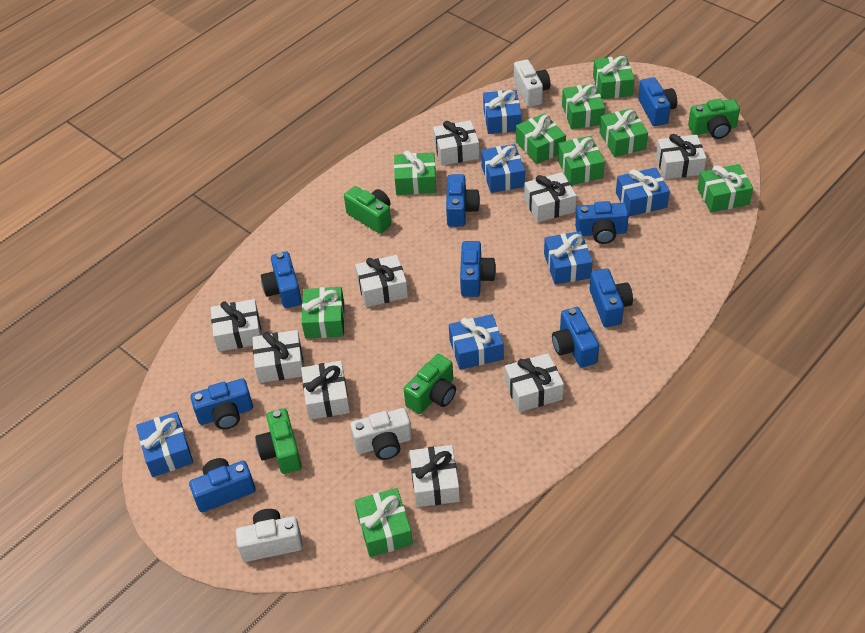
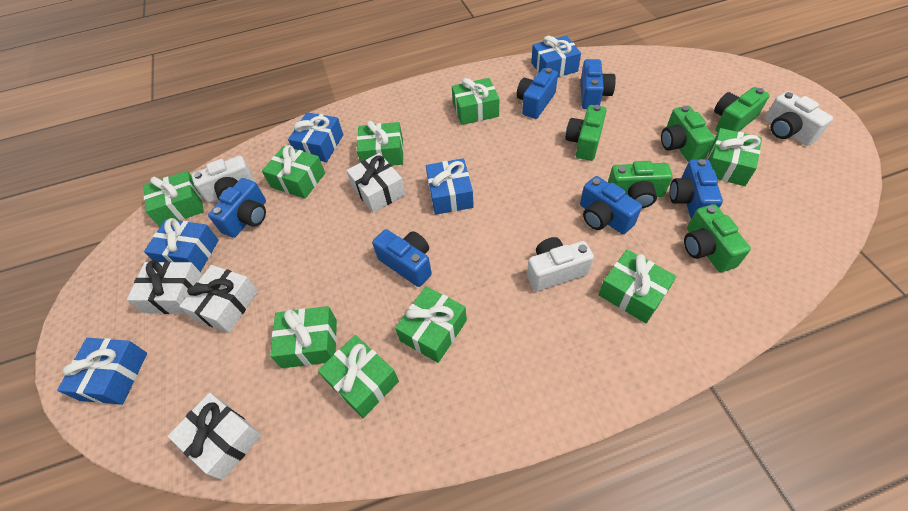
blue camera: [189,458,255,512] [190,378,253,429] [261,252,302,308] [446,174,480,227] [460,241,496,297] [552,307,599,368] [575,201,629,244] [590,268,633,327] [638,77,677,126] = 9 -> [208,178,266,238] [372,229,432,287] [516,68,558,119] [580,176,642,234] [581,59,616,109] [670,159,723,219] = 6
blue gift: [136,412,193,477] [449,314,504,370] [481,144,525,193] [483,90,522,134] [544,231,593,285] [616,167,670,217] = 6 -> [57,338,147,405] [144,218,219,272] [288,112,343,162] [426,158,474,215] [531,36,581,77] = 5
green camera: [255,408,302,474] [344,186,391,234] [404,354,456,414] [688,99,740,139] = 4 -> [565,105,606,161] [608,161,672,208] [661,106,715,162] [684,204,751,272] [714,87,770,132] = 5
white gift: [211,299,261,352] [252,330,304,383] [301,361,350,420] [355,255,408,307] [409,445,460,507] [433,120,479,166] [505,353,564,412] [524,172,577,222] [656,134,707,179] = 9 -> [127,260,203,314] [167,393,262,480] [179,265,258,333] [346,153,406,213] = 4

